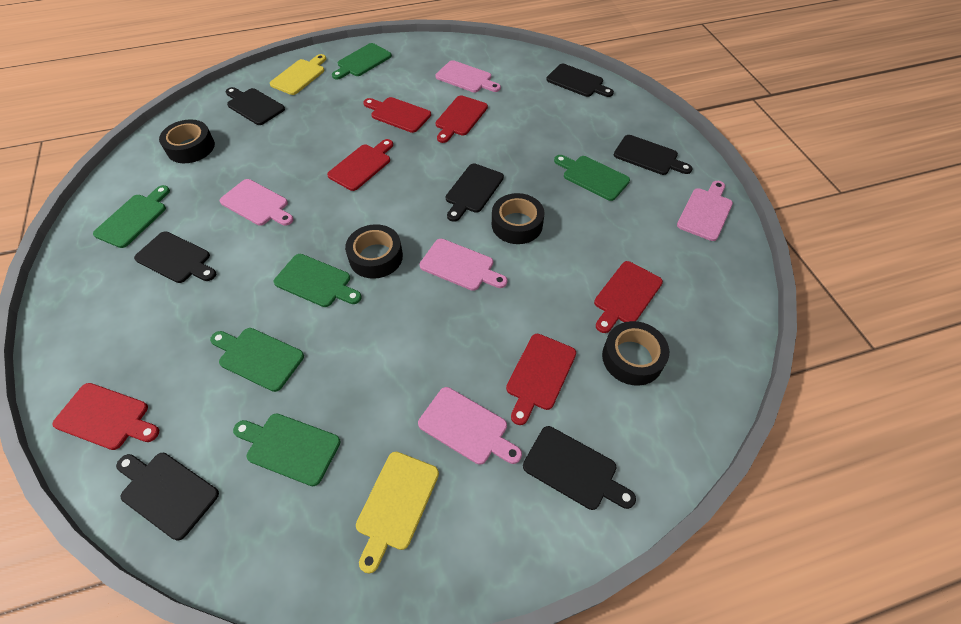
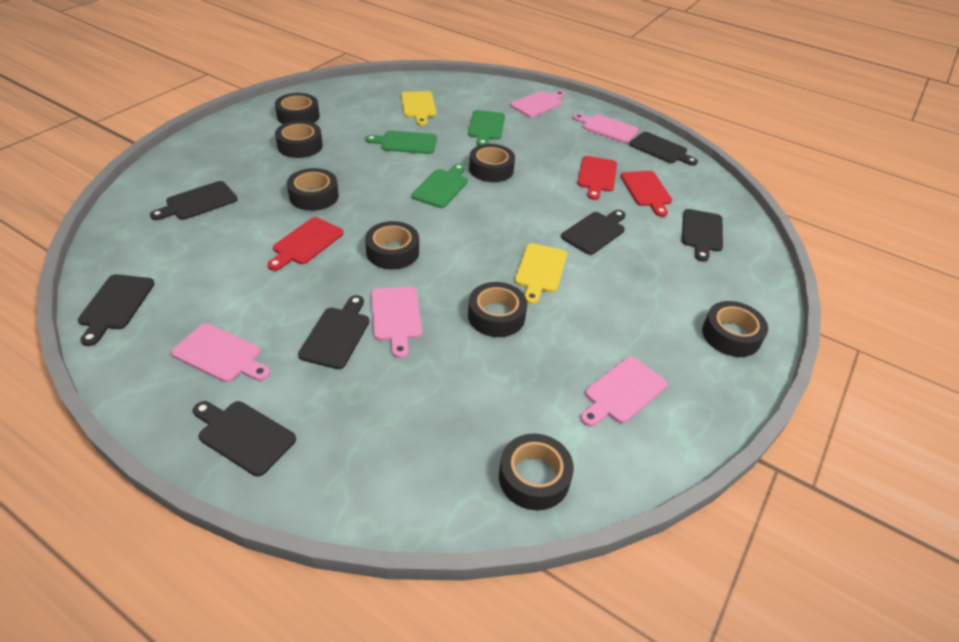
black tape: [159,120,215,163] [345,224,403,279] [492,193,544,244] [602,321,669,386] = 4 -> [275,93,320,124] [275,121,323,158] [287,168,339,211] [365,221,419,269] [468,282,527,337] [469,144,515,182] [499,434,574,510] [702,301,768,357] = 8
green cutting board: [93,185,170,248] [210,328,304,392] [233,413,341,486] [274,254,362,307] [332,43,392,80] [554,155,630,201] = 6 -> [366,130,437,154] [412,164,468,208] [468,110,505,146] = 3
red cutting board: [52,383,159,450] [327,139,393,191] [363,97,431,133] [435,95,488,143] [506,334,576,425] [594,261,663,333] = 6 -> [267,217,343,271] [577,156,617,200] [621,171,672,217] = 3

